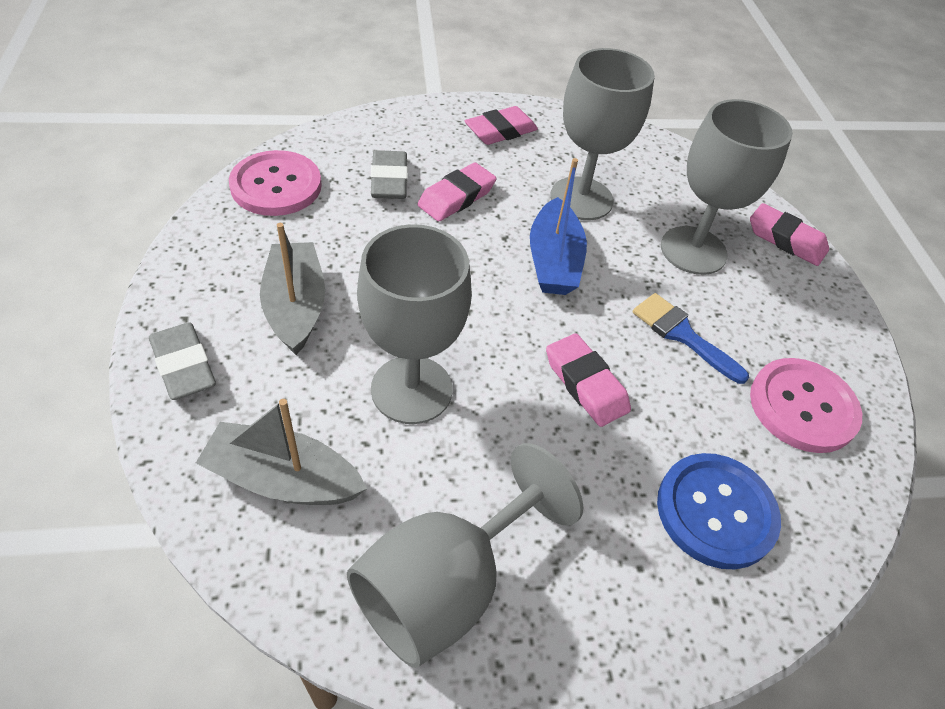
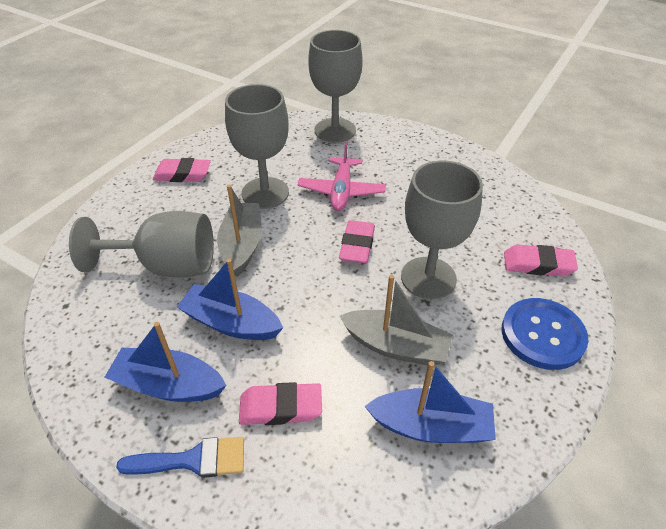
blue boat: [530,158,587,295] = 1 -> [104,322,226,402] [177,258,283,340] [364,361,496,443] = 3
grey eraser: [149,322,216,400] [371,150,408,199] = 2 -> none = 0
pink button: [229,150,322,216] [750,358,862,453] = 2 -> none = 0
pink plane: none = 0 -> [298,142,386,211] = 1

